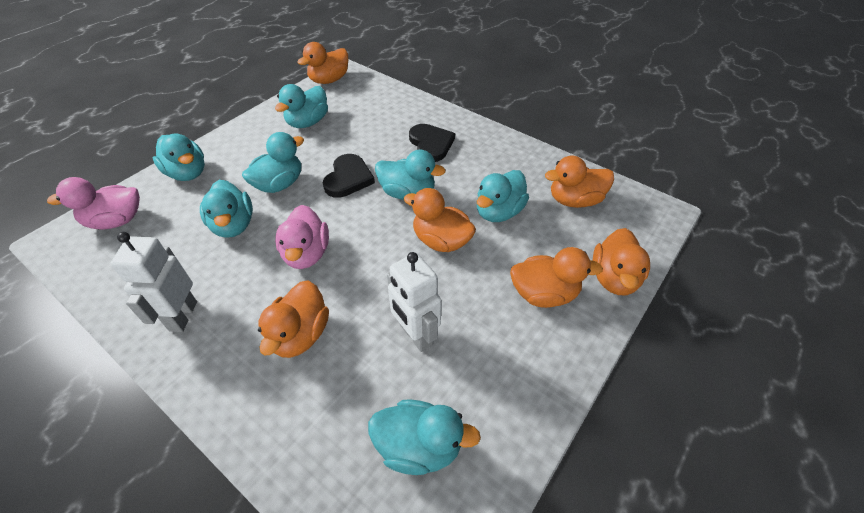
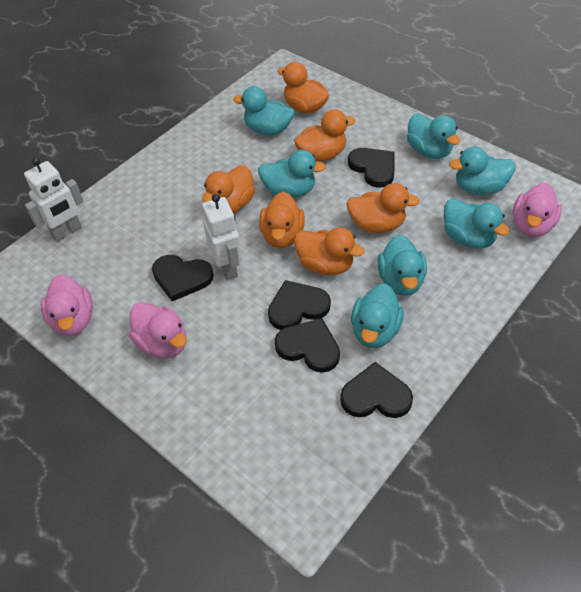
black heart: [323,154,375,198] [409,124,455,162] = 2 -> [152,255,214,301] [268,280,331,330] [275,318,340,373] [340,362,413,418] [348,148,394,188] = 5
pink duck: [47,177,140,230] [275,205,329,269] = 2 -> [41,275,93,336] [129,302,187,359] [513,183,562,237] = 3

